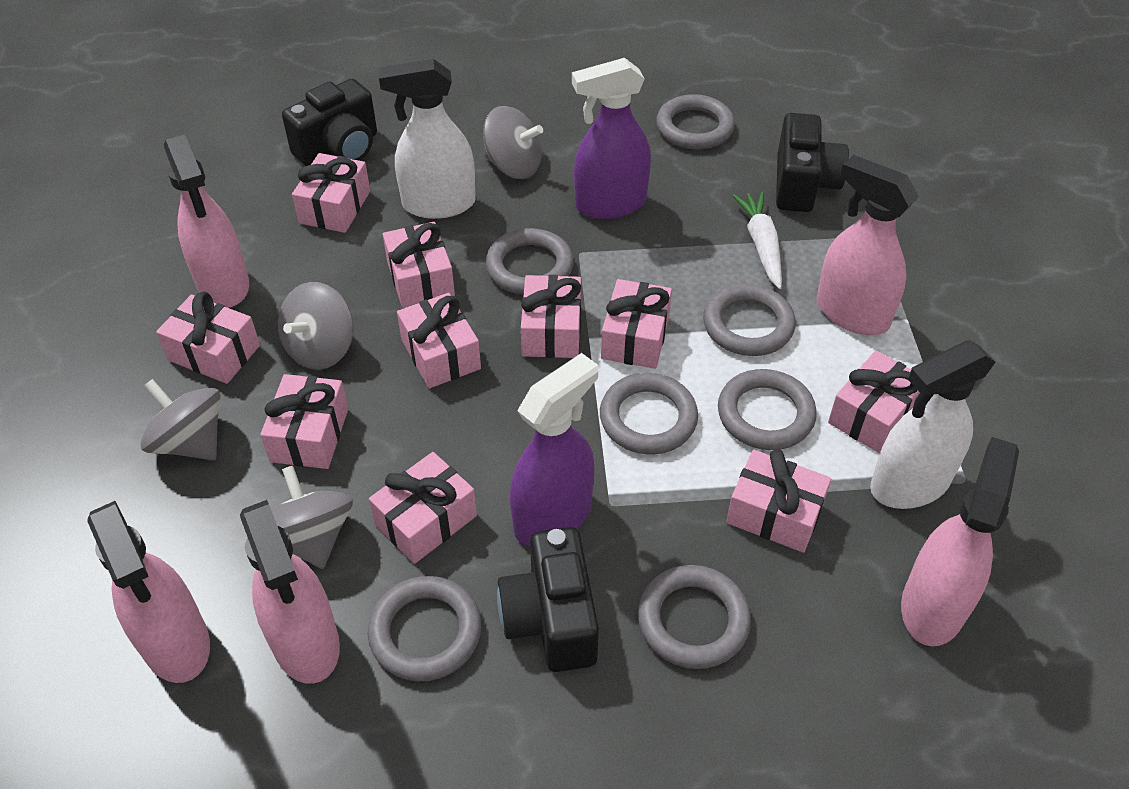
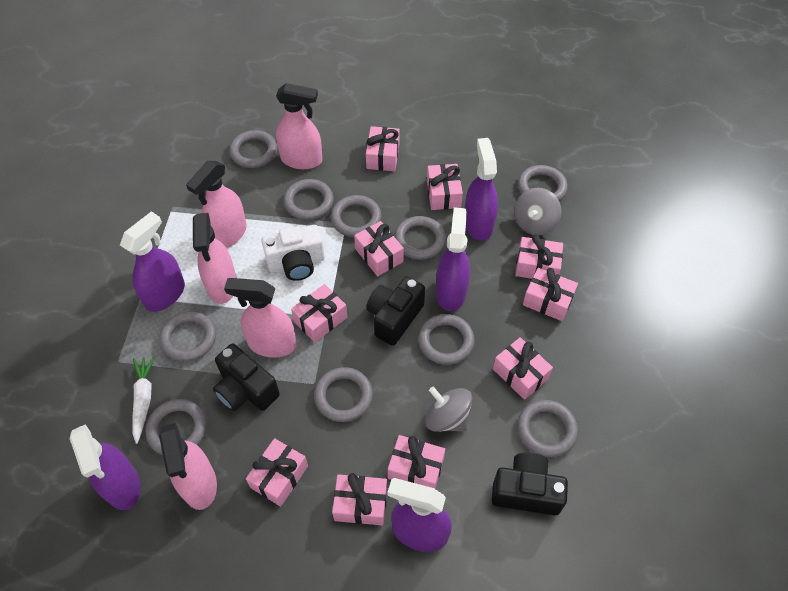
grey ring: [368,576,481,681] [486,228,574,295] [600,373,698,454] [638,565,751,669] [656,94,735,149] [703,284,796,356] [718,369,817,450] = 7 -> [145,399,206,455] [160,311,216,362] [229,130,277,168] [283,179,334,220] [314,367,373,422] [331,195,381,237] [394,216,446,260] [418,314,475,365] [517,400,578,457] [518,165,568,201] = 10
grey spinning top: [140,379,221,460] [271,466,353,569] [278,282,353,370] [483,106,543,179] = 4 -> [425,387,472,432] [514,188,562,235] = 2
purple spray bottle: [510,353,598,547] [572,58,651,219] = 2 -> [70,424,141,510] [120,211,185,312] [387,478,452,552] [436,207,470,311] [465,138,498,241] = 5
white camera: none = 0 -> [262,225,324,281] = 1
white spray bottle: [379,59,476,219] [870,340,996,509] = 2 -> none = 0

